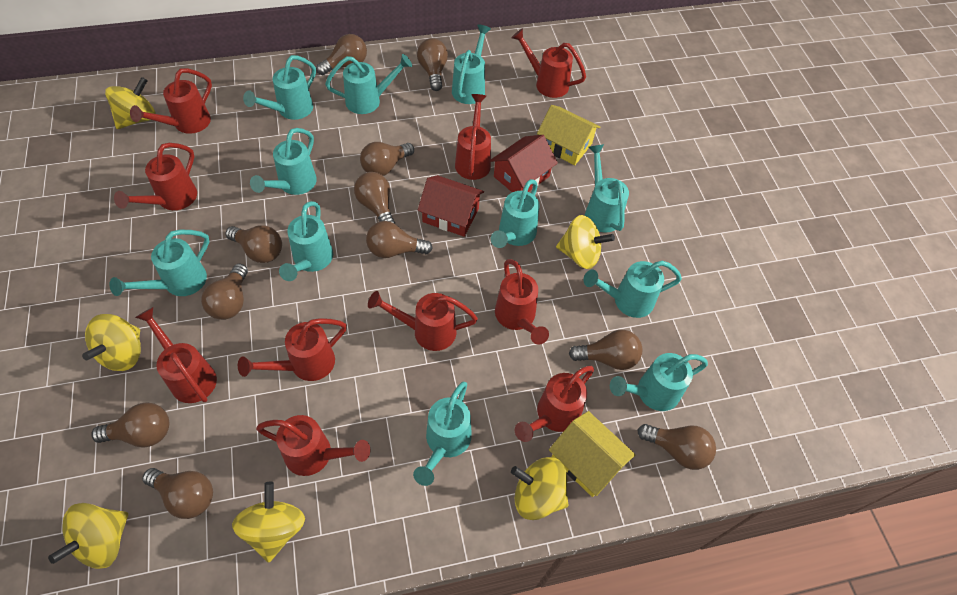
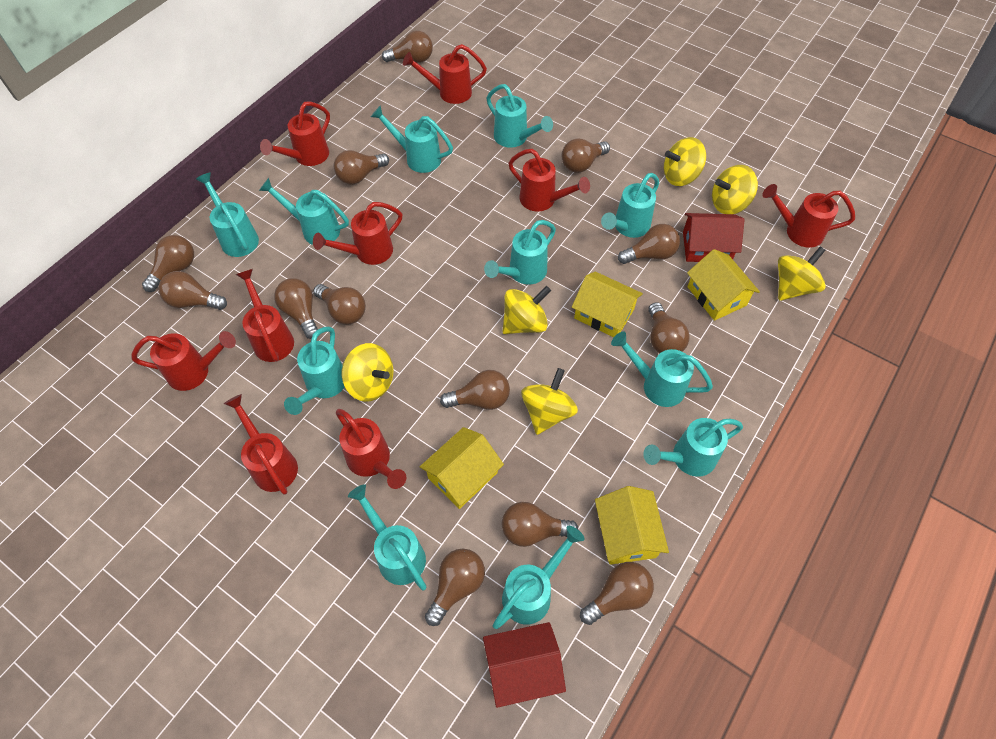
brown light bulb: [91,403,169,447] [142,468,213,519] [201,264,248,320] [226,225,282,263] [316,34,367,75] [354,172,395,224] [360,142,414,176] [366,221,433,258] [417,38,448,91] [569,330,643,370] [638,424,716,470] = 11 -> [142,235,194,292] [159,271,227,310] [274,278,318,339] [313,284,366,325] [334,150,389,185] [382,31,433,63] [425,549,485,626] [440,370,510,410] [502,502,579,547] [561,138,610,173] [580,562,654,625] [618,224,680,264] [648,302,690,353] = 13
red watering can: [114,143,197,210] [130,68,212,134] [135,307,217,403] [238,318,347,381] [256,415,370,476] [368,291,478,351] [455,94,491,180] [495,259,549,345] [511,28,586,98] [515,366,594,442] = 10 -> [132,331,236,391] [224,394,298,495] [236,269,294,362] [260,101,330,166] [313,202,402,265] [336,409,407,489] [403,44,487,104] [508,149,590,211] [762,184,855,248] = 9
yellow house: [537,105,600,165] [549,411,636,497] = 2 -> [420,427,504,509] [572,272,643,337] [595,486,669,565] [687,249,760,321] = 4

